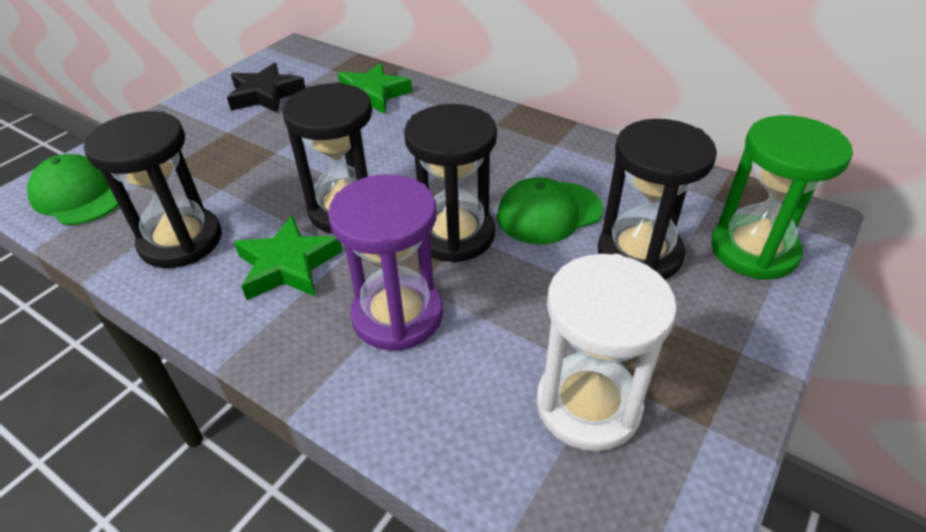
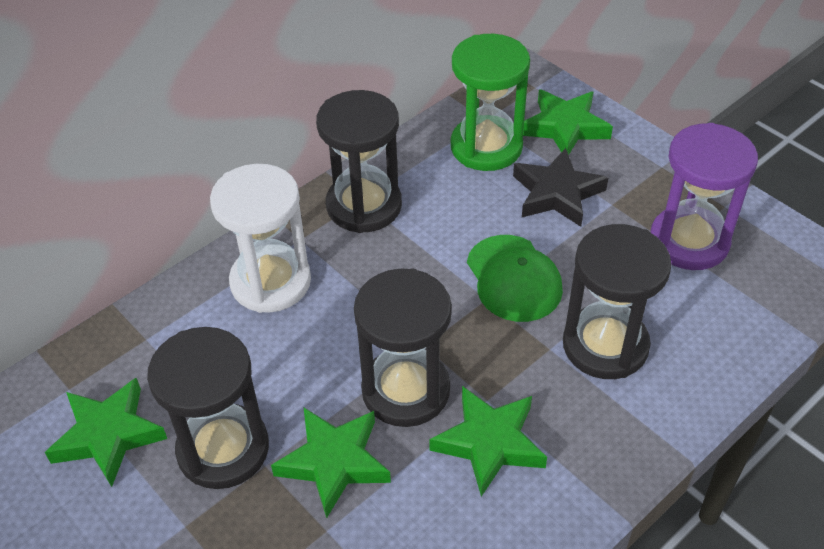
green cap: [27,154,119,225] [497,177,603,244] = 2 -> [467,235,563,322] = 1
green star: [234,215,343,300] [338,63,412,114] = 2 -> [45,378,167,487] [271,408,391,518] [430,386,547,497] [523,89,613,155] = 4

